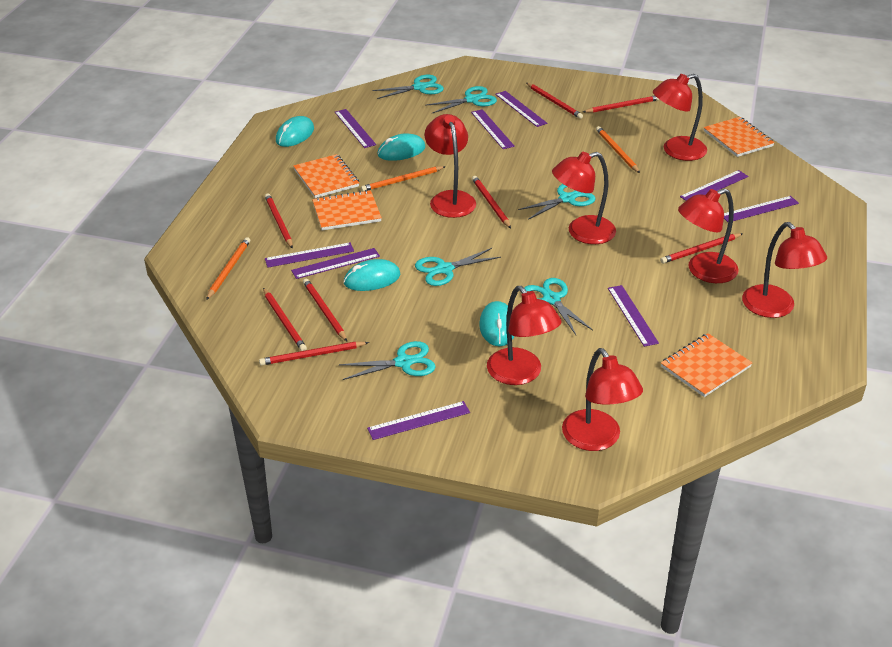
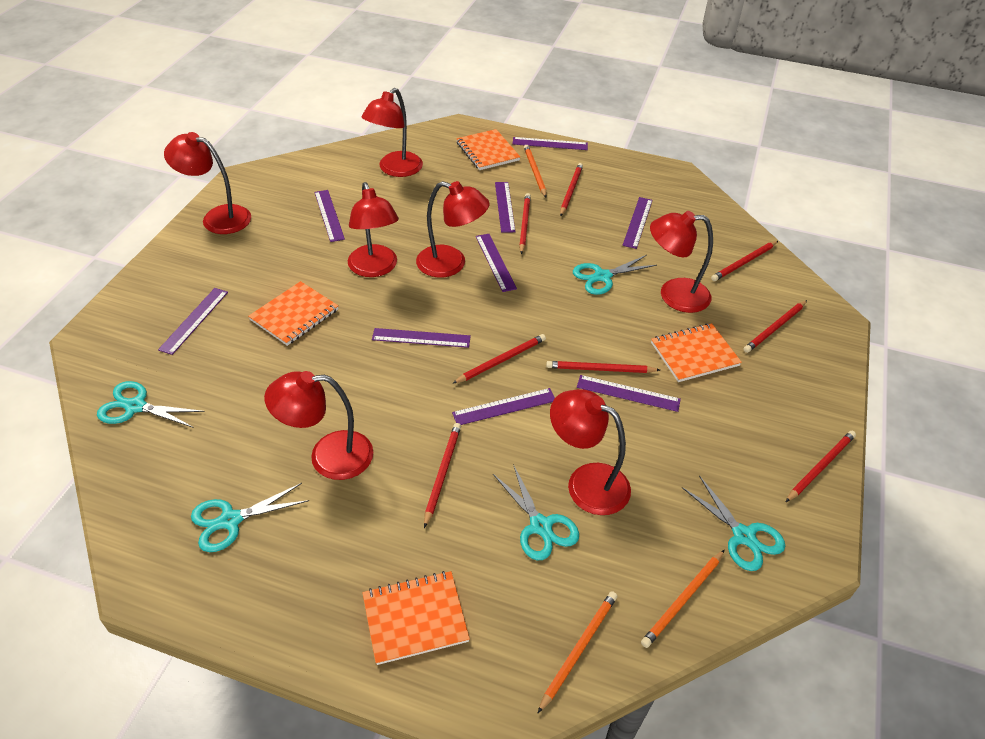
turquoise mouse: [276,116,314,147] [344,259,401,291] [377,133,425,161] [479,301,514,347] = 4 -> none = 0
turquoise scissors: [339,341,436,380] [372,75,444,99] [415,248,501,286] [425,86,497,113] [518,184,596,220] [524,278,593,335] = 6 -> [97,381,205,428] [191,483,309,552] [493,464,579,560] [573,255,657,295] [682,475,785,571] = 5

